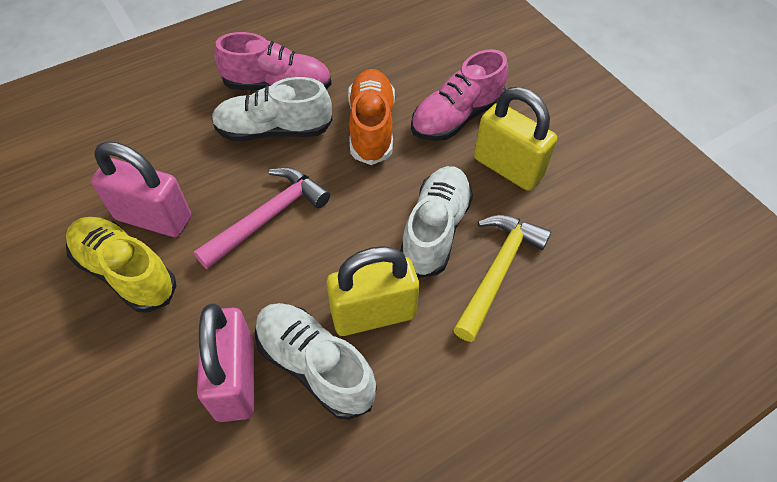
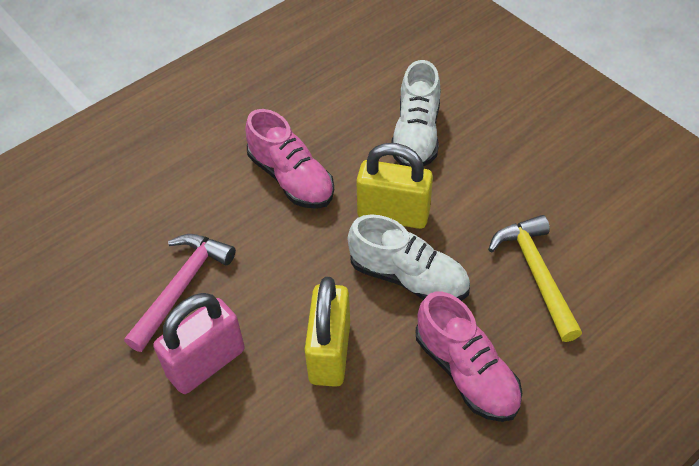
orange shoe: [348,69,395,165] = 1 -> none = 0
pink padlock: [91,141,191,237] [197,303,254,422] = 2 -> [153,293,245,394] = 1
white shoe: [212,77,332,141] [255,303,376,420] [400,166,473,278] = 3 -> [348,214,470,301] [391,60,441,167] = 2
yellow shoe: [66,217,176,313] = 1 -> none = 0

